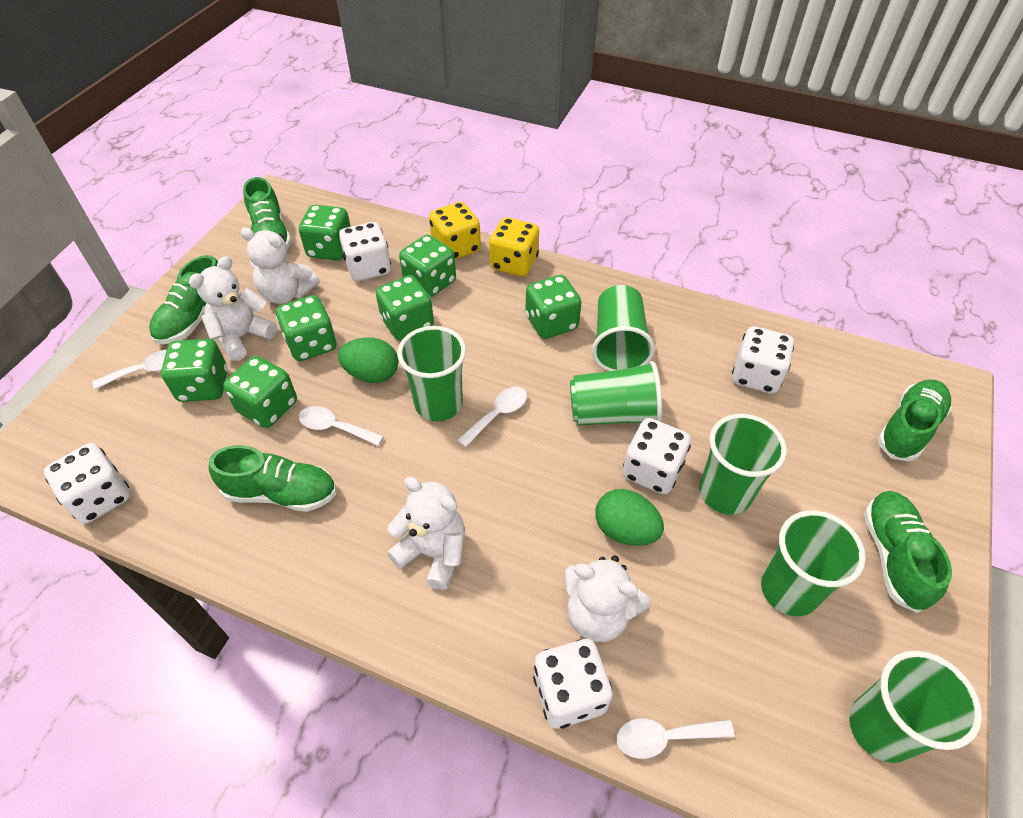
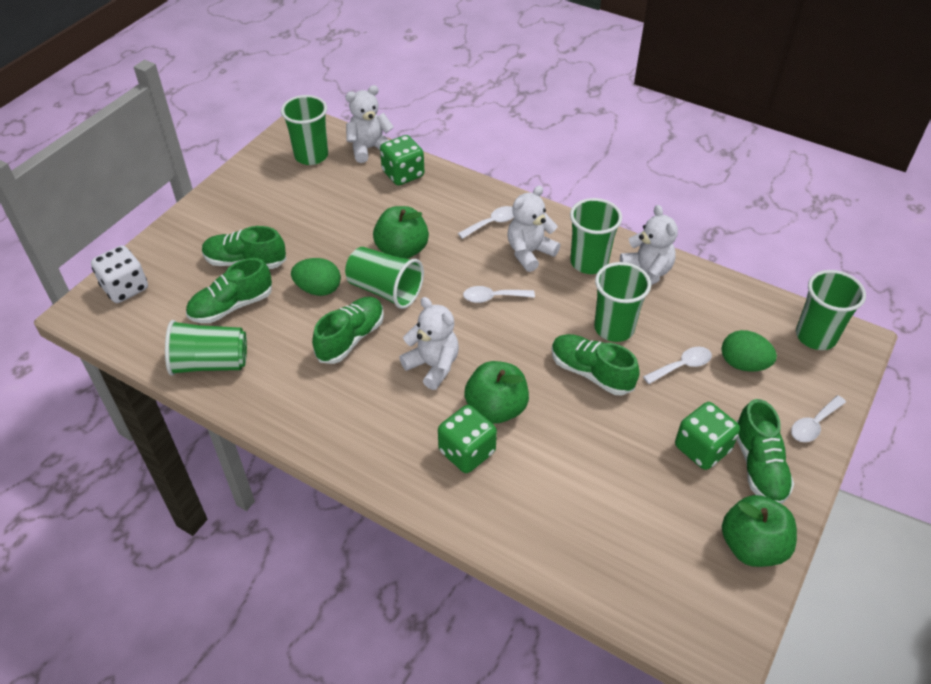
green apple: none = 0 -> [373,206,429,259] [464,361,529,423] [722,495,797,567] = 3
green dice: [161,339,227,402] [223,356,297,428] [276,295,336,361] [299,205,351,261] [376,275,434,341] [399,235,456,297] [525,275,581,339] = 7 -> [380,135,425,185] [438,405,497,473] [675,402,740,470] = 3
white dice: [44,443,131,524] [339,222,391,281] [533,639,613,729] [623,418,691,494] [732,326,794,394] = 5 -> [91,245,148,303] = 1
yellow dice: [429,202,481,260] [489,217,539,277] = 2 -> none = 0

